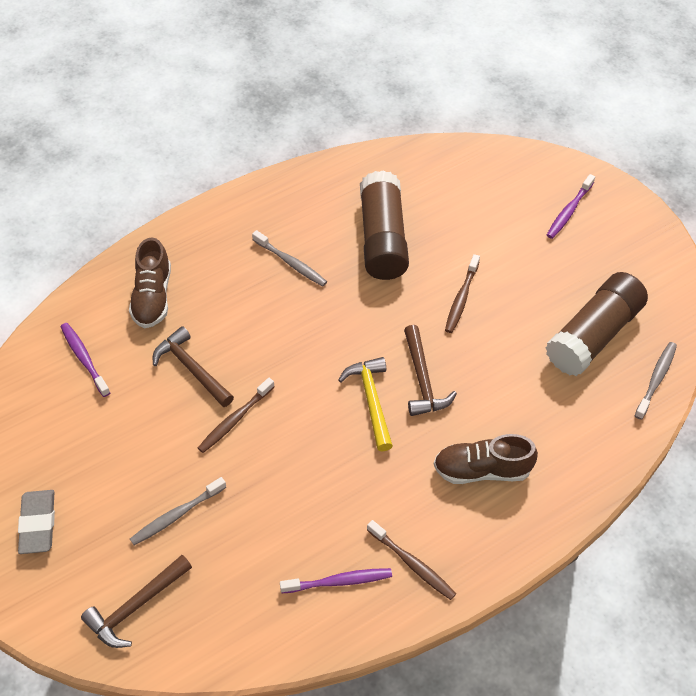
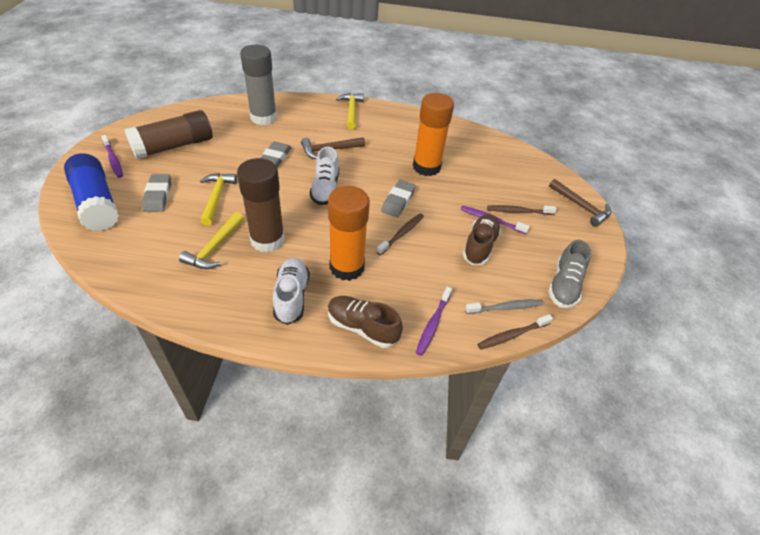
blue glue stick: none = 0 -> [64,153,119,231] = 1
brown hammer: [81,555,192,648] [153,326,234,407] [404,325,457,416] = 3 -> [301,137,365,159] [549,179,611,226] = 2
grey eraser: [18,490,55,554] = 1 -> [142,174,171,212] [261,142,291,168] [381,180,416,218] = 3
grey glue stick: none = 0 -> [240,45,277,125] = 1
grey shoe: none = 0 -> [548,240,591,308] = 1
grey toothbrush: [130,477,226,545] [252,230,327,286] [635,342,677,420] = 3 -> [465,299,543,314] = 1
orange glue stick: none = 0 -> [328,186,370,281] [413,93,454,176] = 2
white shoe: none = 0 -> [273,258,310,325] [310,147,339,205] = 2
yellow hammer: [338,357,393,452] = 1 -> [179,212,244,269] [200,173,237,226] [336,93,364,130] = 3

